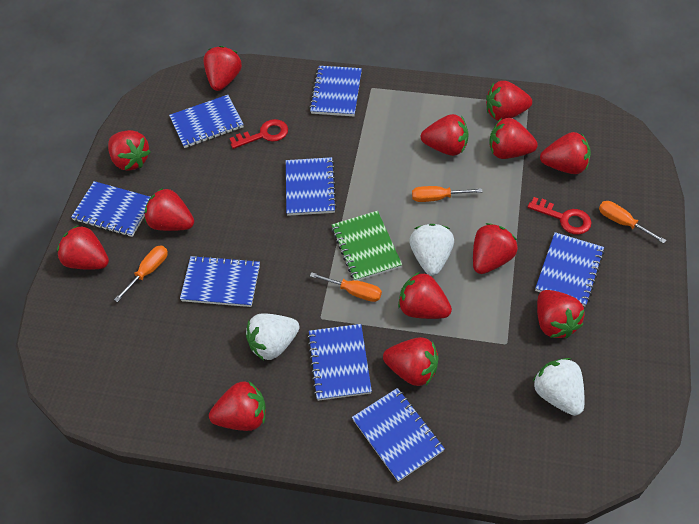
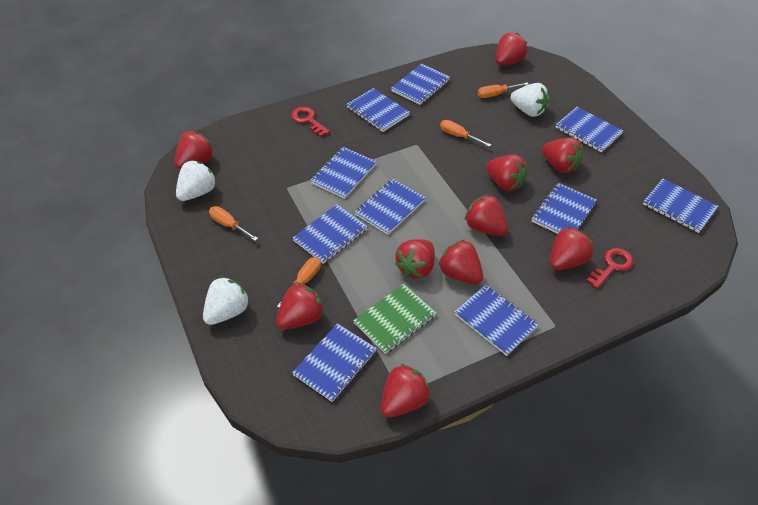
blue notebook: [71,181,151,237] [169,95,244,148] [180,255,260,307] [286,157,337,216] [307,324,372,401] [309,66,362,116] [352,388,445,482] [535,232,604,306] = 8 -> [292,204,368,264] [292,323,377,402] [310,147,376,199] [346,88,410,132] [355,179,425,235] [391,64,450,105] [454,285,538,356] [532,183,597,234] [555,107,623,152] [643,178,718,233] = 10
red strawberry: [57,225,109,270] [108,130,151,171] [145,188,194,231] [204,46,242,91] [209,381,266,431] [383,337,438,386] [398,272,452,319] [421,114,468,156] [473,223,518,274] [486,81,532,121] [489,118,538,159] [537,290,584,338] [540,132,591,174] = 13 -> [175,131,214,169] [276,283,324,329] [381,364,431,417] [395,239,435,279] [438,240,483,285] [465,194,508,236] [486,154,527,191] [495,33,527,66] [542,137,583,173] [550,227,593,270] = 10

